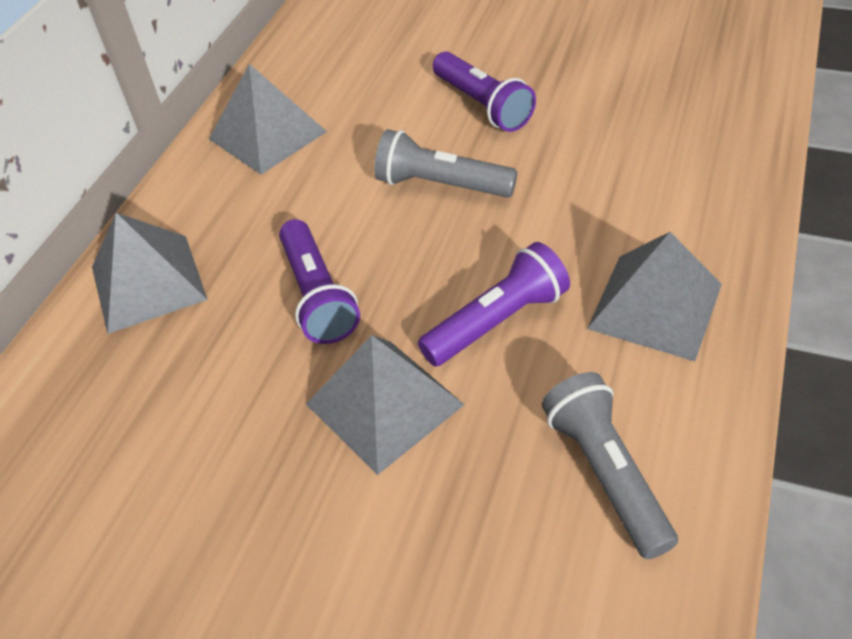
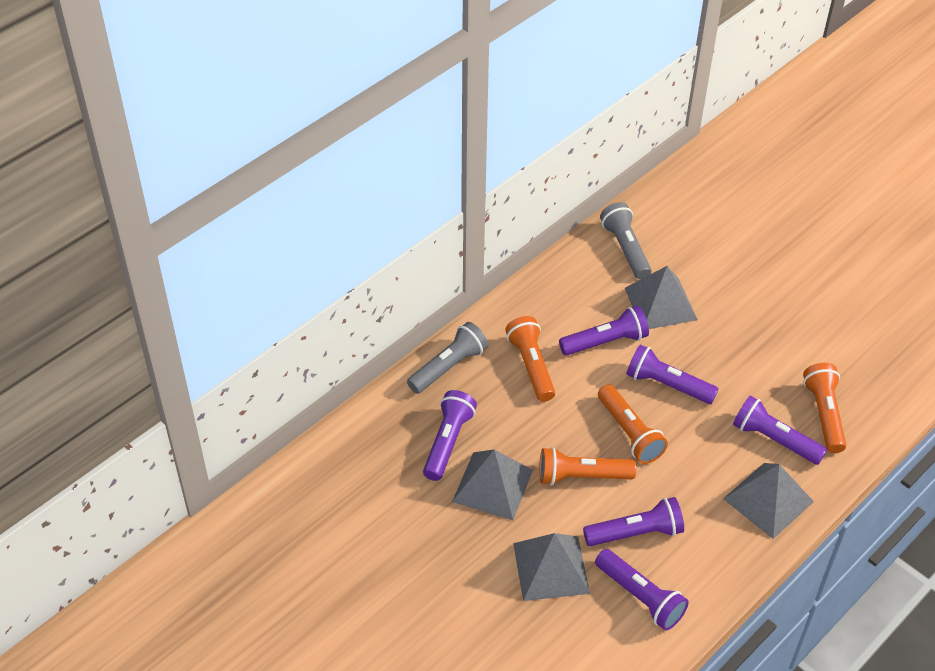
orange flashlight: none = 0 -> [505,316,555,402] [540,447,636,486] [598,384,668,464] [803,363,846,453] = 4
purple flashlight: [279,219,360,344] [418,242,570,366] [433,51,536,132] = 3 -> [423,390,477,481] [559,306,649,356] [583,497,684,546] [595,549,689,630] [626,344,719,404] [733,395,827,465] = 6

